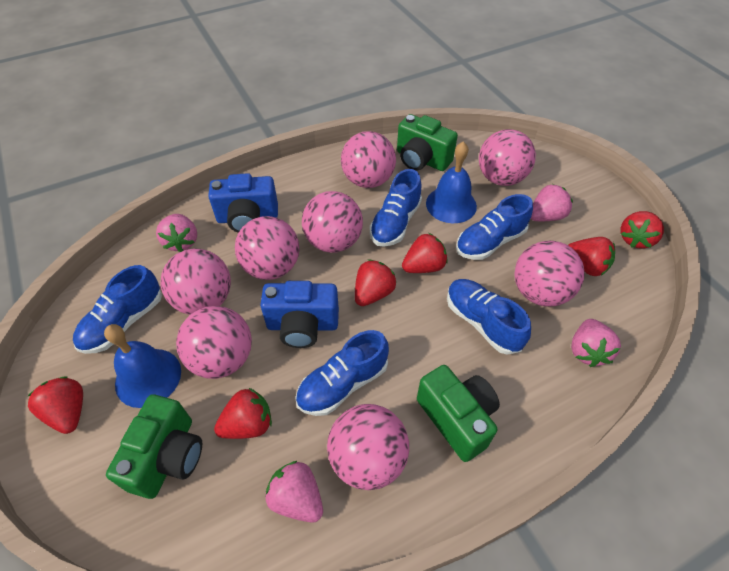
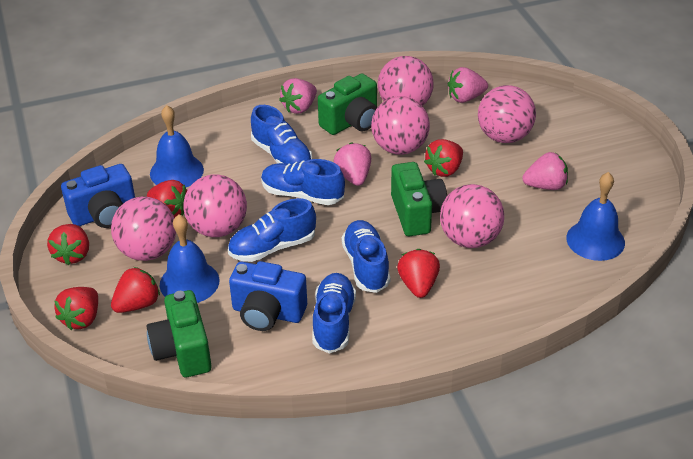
blue bell: [104,324,181,408] [426,141,477,223] = 2 -> [150,105,204,187] [160,215,219,303] [566,172,625,261] = 3
pink ball: [160,249,231,315] [176,306,252,379] [235,216,300,280] [302,191,363,253] [327,404,409,490] [341,131,396,188] [479,129,536,186] [514,241,585,307] = 8 -> [111,197,176,261] [183,175,247,237] [371,96,430,155] [378,56,434,106] [440,184,504,248] [478,85,536,143] = 6

